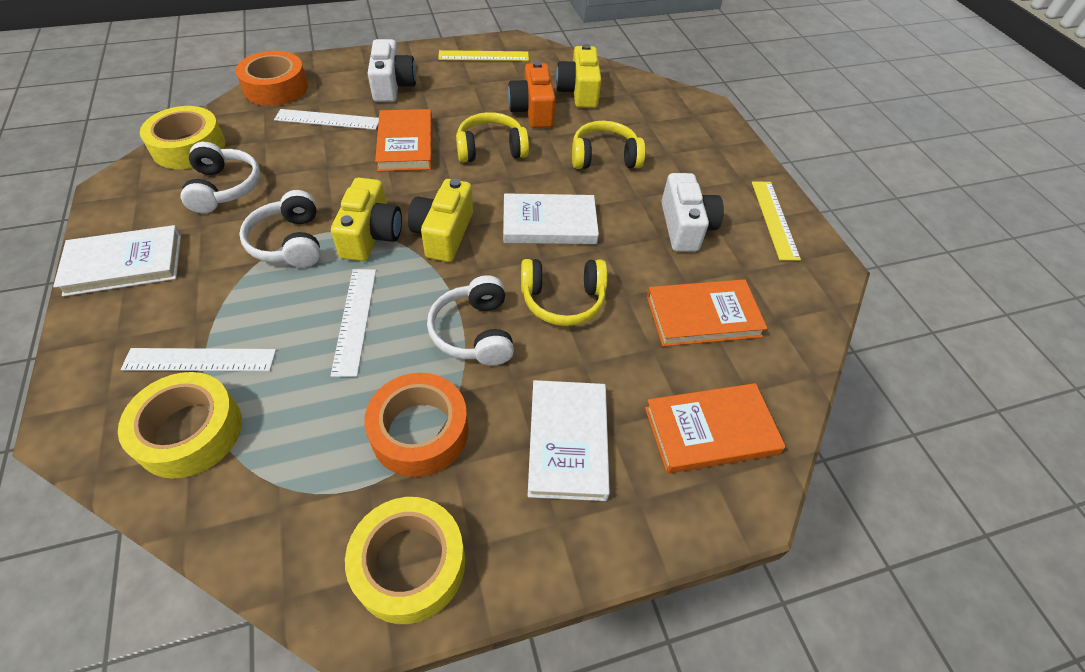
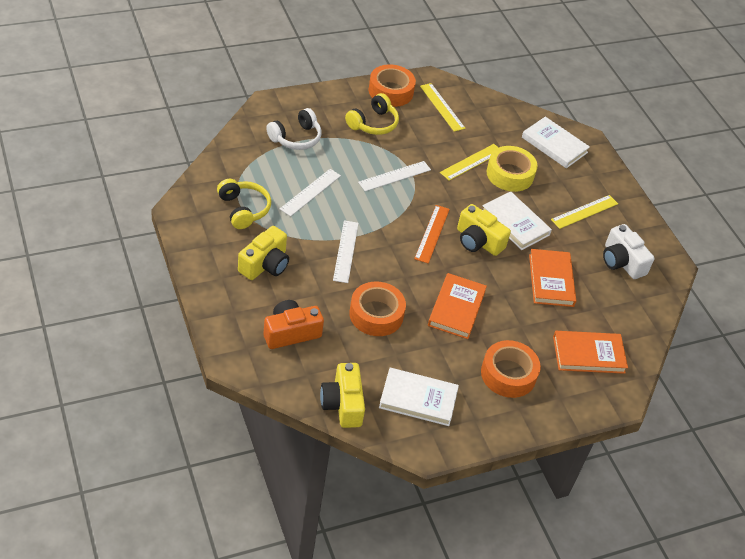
orange ruler: none = 0 -> [414,205,450,264] = 1
orange tape: [236,51,308,106] [364,373,468,477] = 2 -> [349,282,406,336] [369,64,416,107] [481,340,541,398] = 3
white camera: [368,39,416,102] [661,173,724,252] = 2 -> [603,224,655,279] = 1
white headphones: [181,142,260,213] [239,190,320,268] [427,275,514,366] = 3 -> [266,108,322,150] = 1
yellow headphones: [456,112,529,162] [521,259,608,326] [572,121,645,169] = 3 -> [217,179,271,229] [345,93,399,135] = 2
yellow ruler: [438,50,529,61] [752,181,801,261] = 2 -> [420,83,466,132] [440,144,499,181] [551,195,618,229] = 3
yellow tape: [118,372,242,479] [140,106,225,169] [345,497,465,624] = 3 -> [487,146,538,192] = 1

